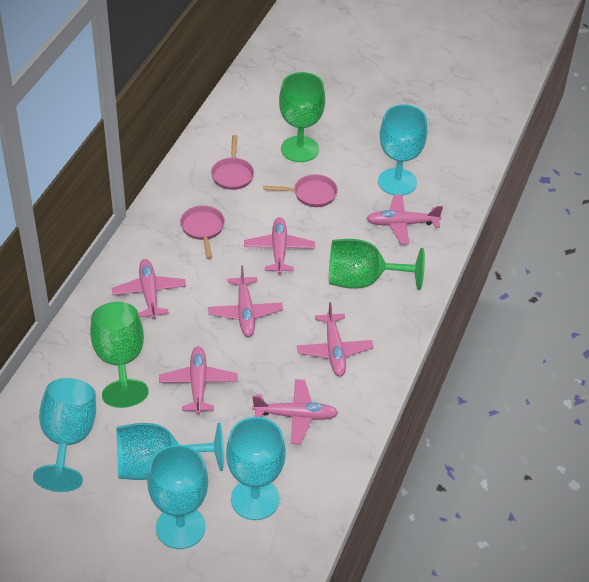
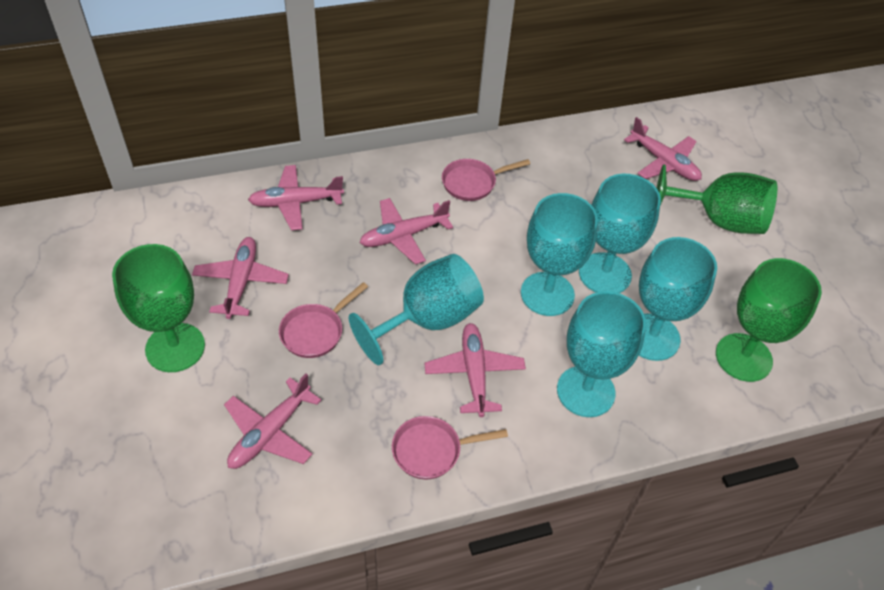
pink plane: [112,259,186,319] [159,346,237,414] [208,265,283,337] [244,217,315,274] [252,379,338,444] [297,302,373,376] [366,195,443,244] = 7 -> [192,237,289,319] [224,374,322,469] [248,165,344,230] [359,198,453,265] [424,323,526,417] [624,117,702,181] = 6

